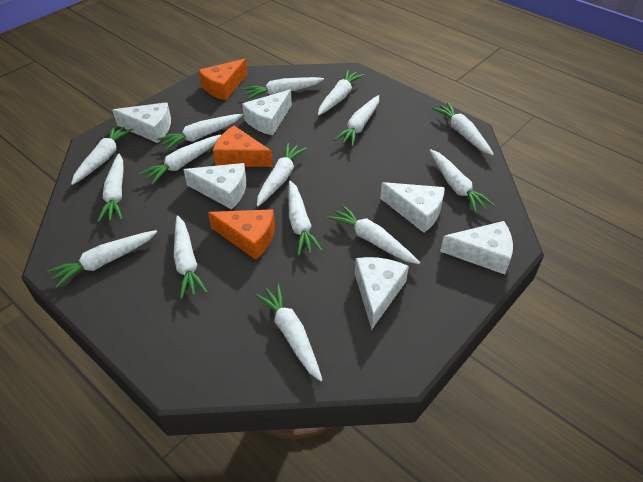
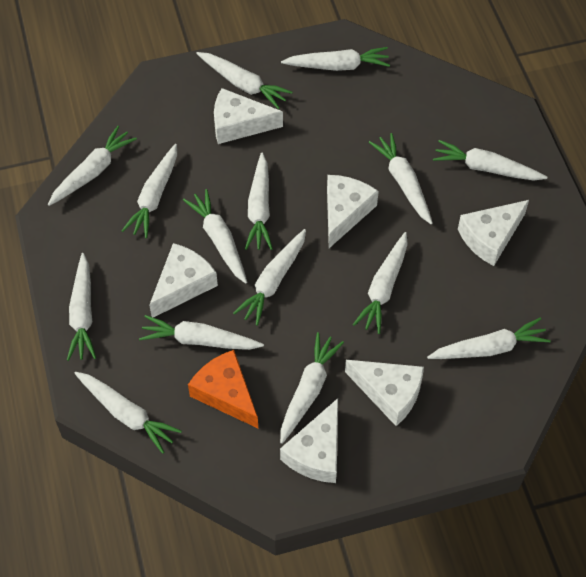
orange cheese: [198,59,247,100] [208,209,275,260] [213,126,273,167] = 3 -> [188,350,258,428] = 1

